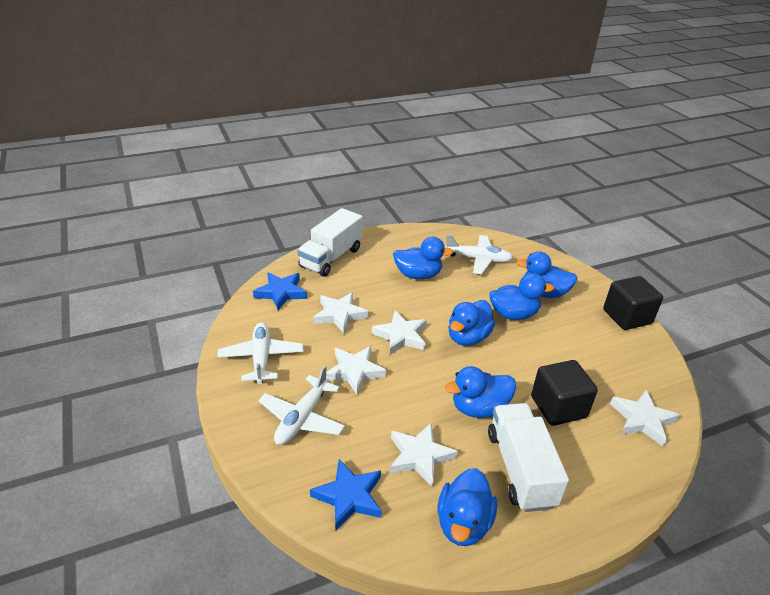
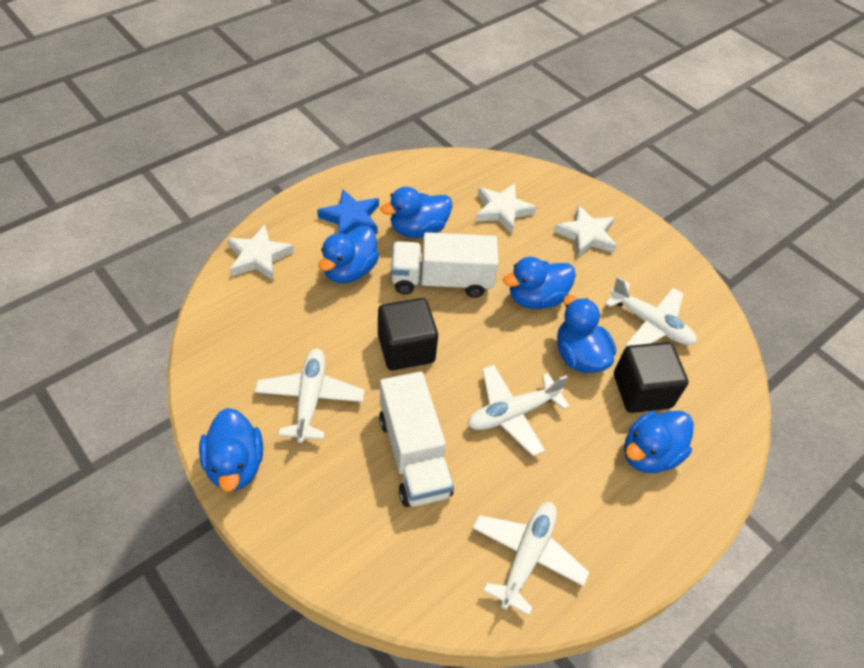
blue star: [253,272,307,310] [310,459,381,531] = 2 -> [317,189,379,235] = 1
white plane: [217,322,303,384] [259,365,345,445] [445,234,513,274] = 3 -> [255,349,365,443] [468,365,570,456] [473,502,589,615] [605,277,697,346] = 4
white star: [313,292,369,334] [326,346,386,395] [372,311,427,355] [390,423,458,487] [610,390,680,447] = 5 -> [227,225,294,280] [476,183,537,234] [554,205,617,257] = 3

